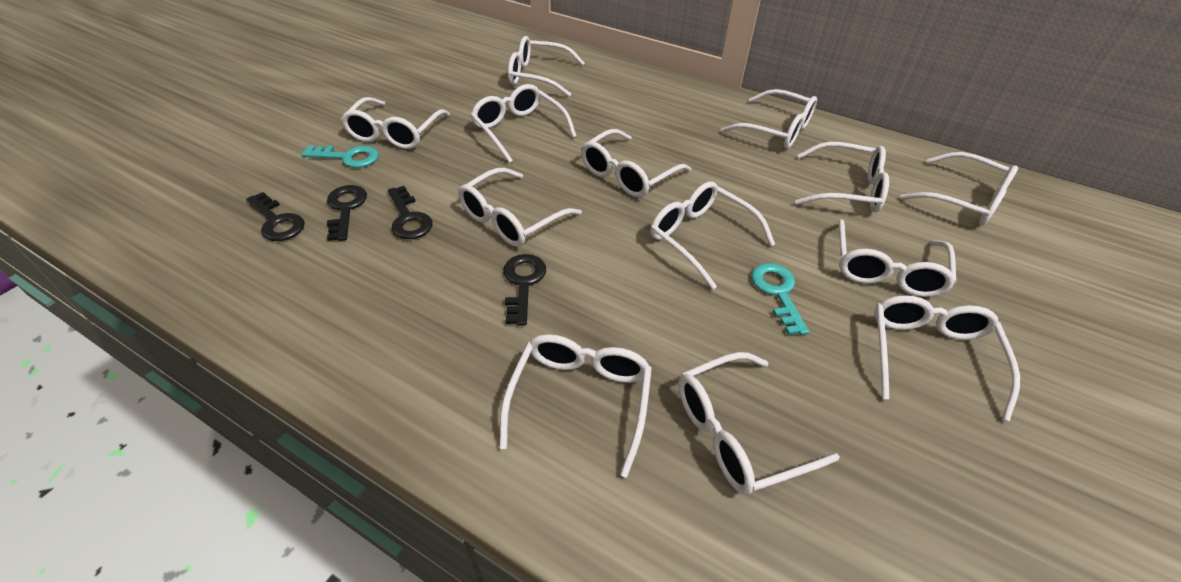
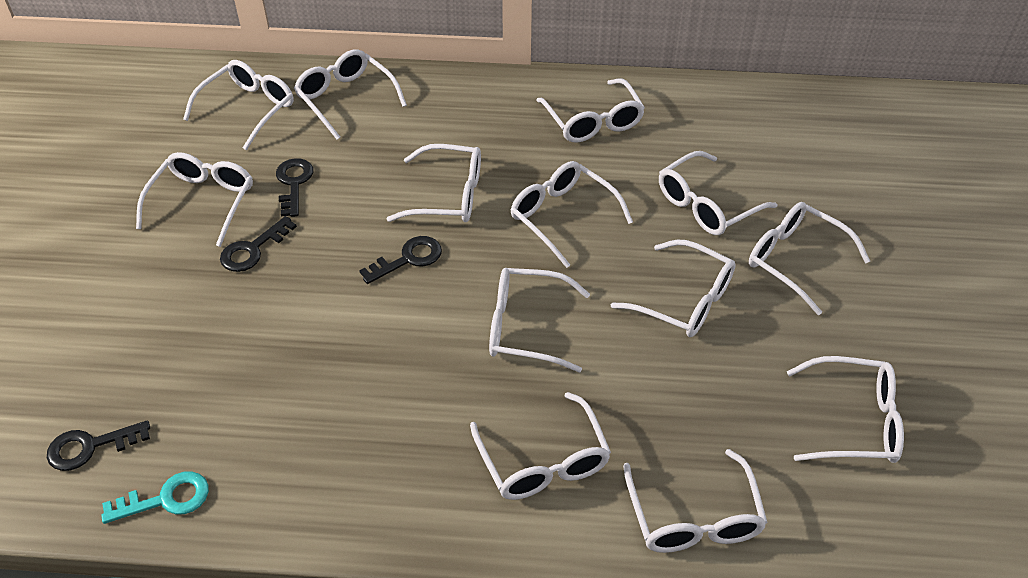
turquoise key: [301,145,379,168] [752,263,809,335] = 2 -> [101,471,209,524] = 1

